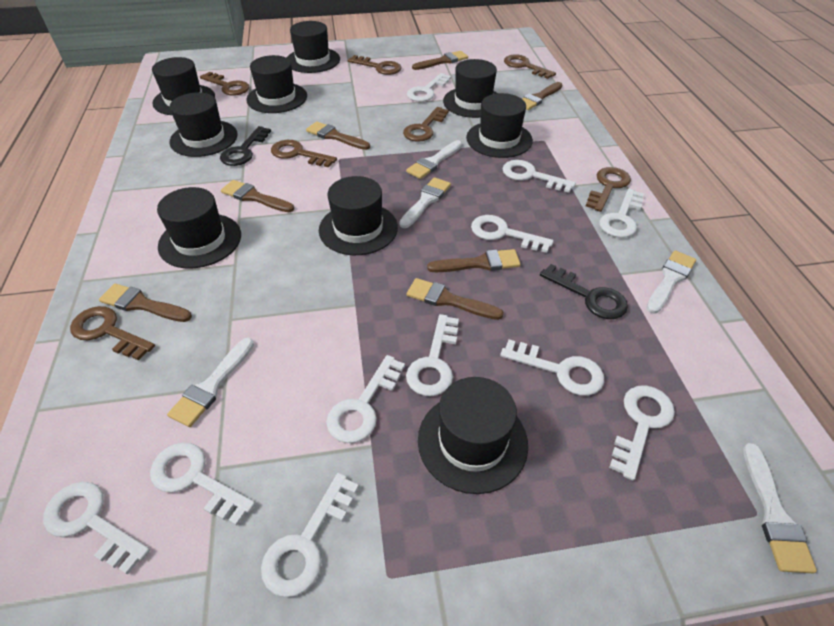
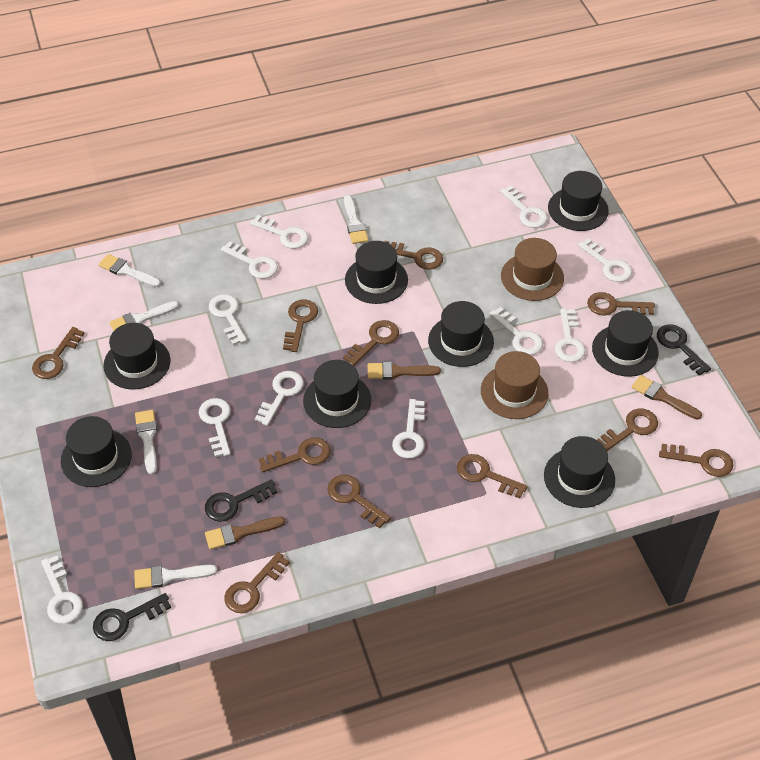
black hat: [152,57,215,115] [157,187,241,269] [169,92,238,157] [246,55,307,113] [287,21,340,73] [319,176,398,255] [418,377,528,494] [443,59,497,118] [466,93,533,158] = 9 -> [61,416,132,487] [103,323,170,390] [303,360,371,428] [345,241,408,304] [428,301,494,367] [544,436,615,508] [548,171,609,231] [592,310,659,377] = 8
black key: [220,126,271,166] [540,264,628,319] = 2 -> [93,593,171,641] [205,479,278,522] [657,324,711,375] = 3
brown brush: [99,284,192,322] [221,180,294,212] [306,121,370,150] [407,278,504,320] [412,51,468,70] [427,249,521,272] [522,82,563,110] = 7 -> [205,516,285,550] [368,362,441,379] [631,375,702,420] = 3
brown hat: none = 0 -> [481,351,548,419] [501,238,564,301] = 2
brown key: [70,306,155,361] [200,72,249,96] [271,140,337,168] [348,55,401,75] [403,107,449,142] [504,54,556,79] [586,167,631,212] = 7 -> [32,327,85,379] [224,552,290,613] [259,437,331,472] [283,300,318,352] [327,475,391,528] [343,320,399,366] [384,241,443,270] [457,454,528,498] [587,292,655,315] [597,409,658,451] [659,444,733,477] = 11

